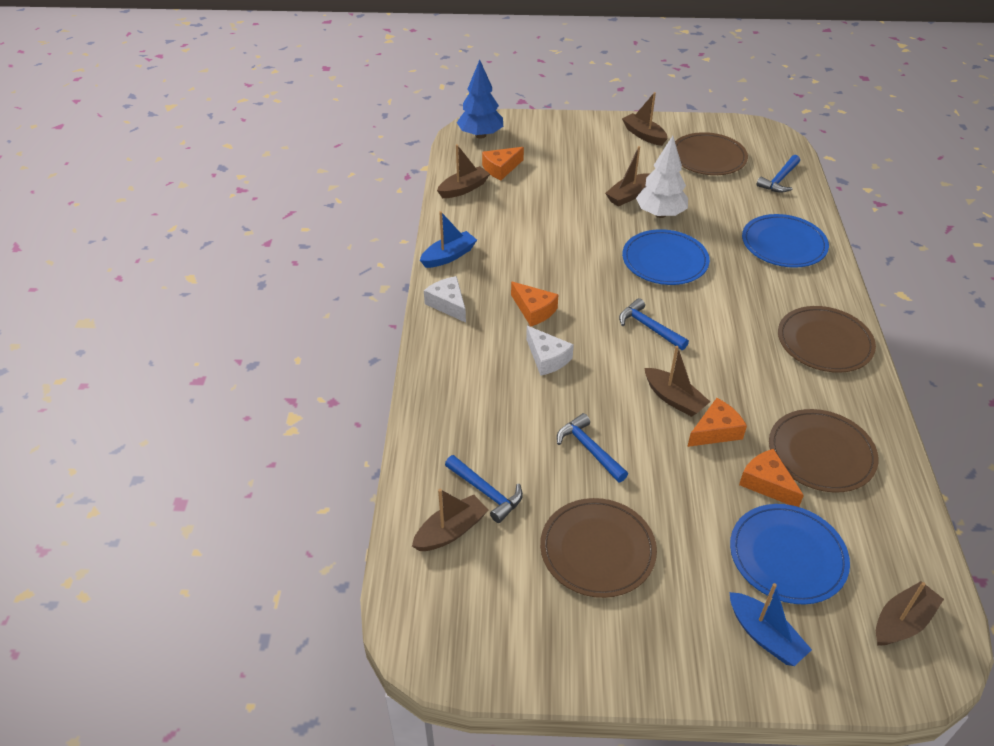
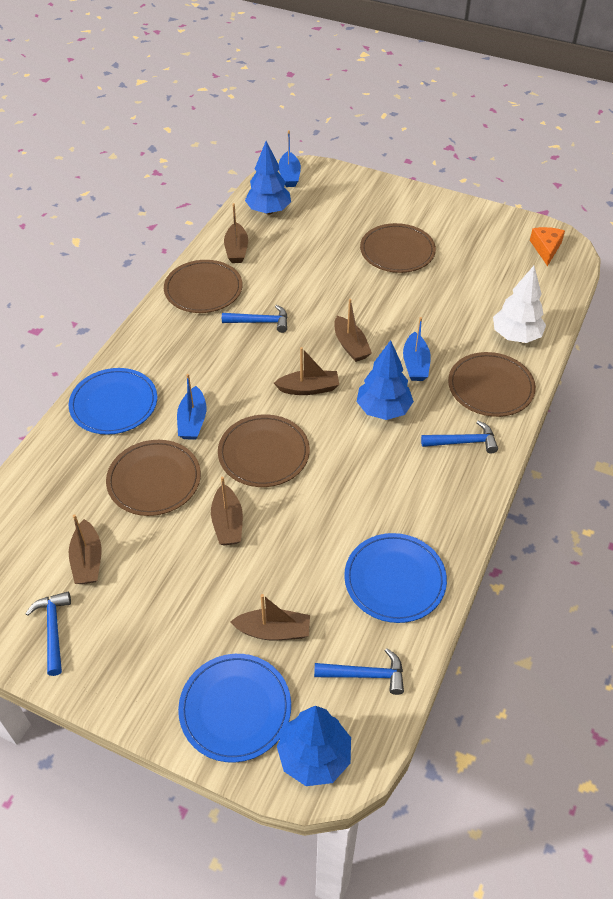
blue boat: [420,211,477,268] [729,583,812,666] = 2 -> [177,374,206,440] [279,130,301,187] [403,317,431,381] = 3
blue tree: [457,60,503,139] = 1 -> [245,141,291,214] [277,706,351,786] [357,340,414,420] = 3
brown plate: [540,498,657,598] [675,132,748,175] [769,409,879,493] [778,306,876,373] = 4 -> [106,440,201,516] [164,260,242,313] [218,415,310,487] [360,223,436,273] [448,352,536,417] = 5
orange cheese: [482,147,524,180] [511,281,558,326] [687,398,747,447] [739,449,804,507] = 4 -> [530,227,565,266] = 1
white cheese: [424,276,466,323] [526,326,574,376] = 2 -> none = 0

